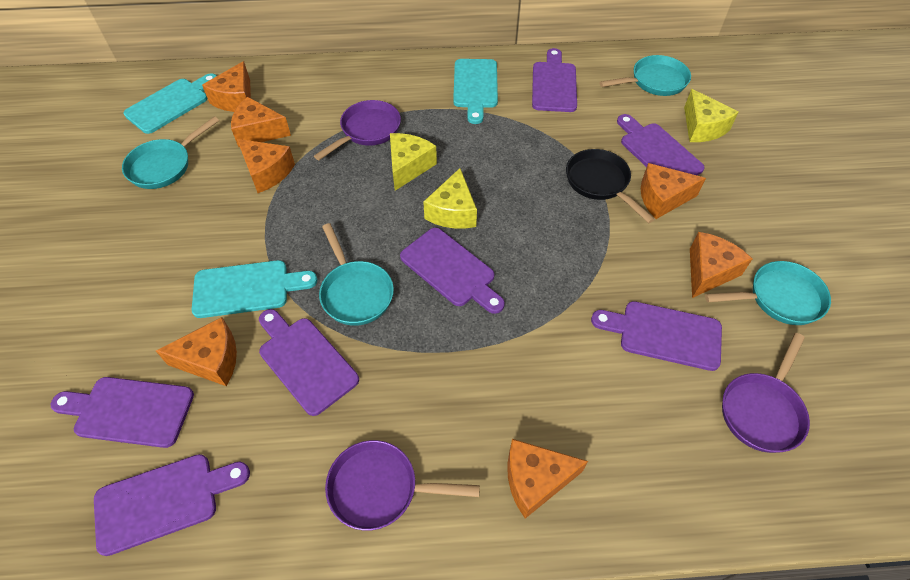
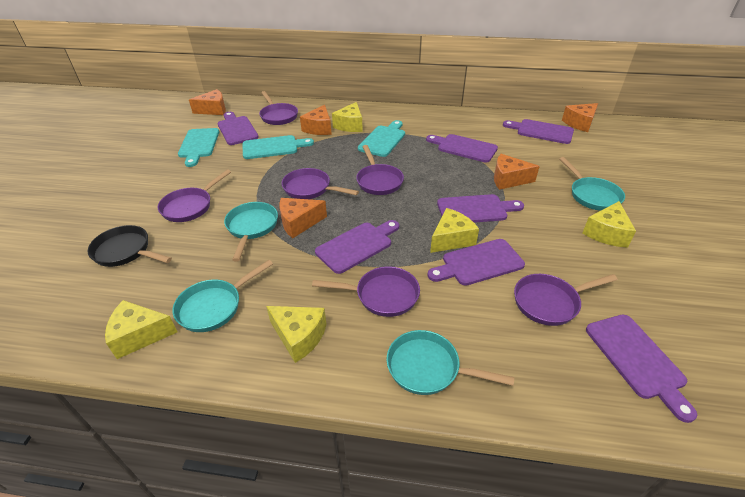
orange cheese: [156,317,237,386] [202,61,251,112] [231,97,291,147] [237,139,295,193] [507,439,588,519] [641,163,706,219] [690,232,752,298] = 7 -> [189,89,226,115] [279,198,327,238] [300,105,332,135] [494,154,540,190] [562,103,598,132] = 5
purple pan: [314,100,401,160] [325,440,480,531] [722,333,810,453] = 3 -> [158,169,231,222] [259,91,298,125] [282,168,359,199] [312,266,420,317] [356,145,404,195] [514,274,618,326] = 6
yellow cheese: [390,133,437,191] [423,168,477,229] [684,89,739,142] = 3 -> [105,300,177,359] [266,306,326,363] [332,102,363,132] [430,208,479,253] [583,201,636,248] = 5

